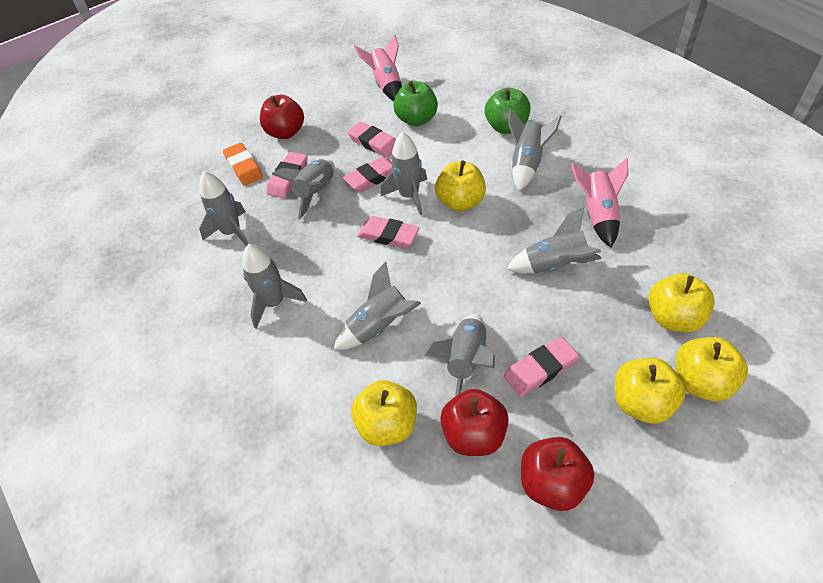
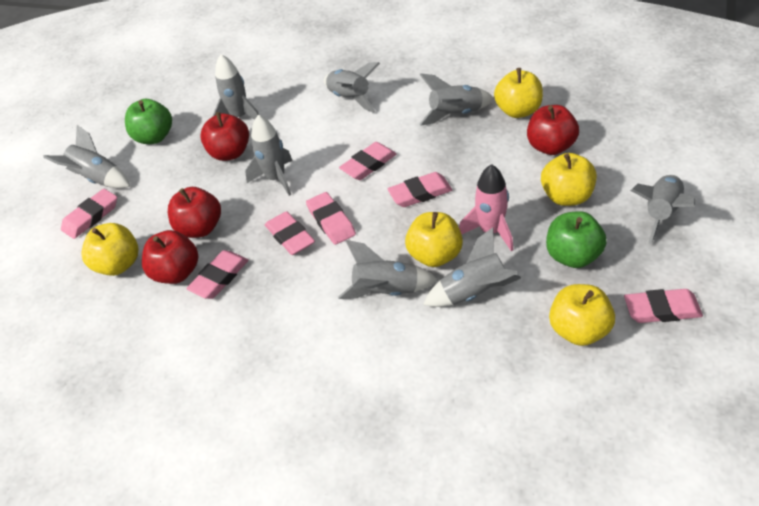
orange eraser: [223,143,263,186] = 1 -> none = 0
pink eraser: [266,152,308,198] [343,156,392,192] [347,122,396,158] [357,216,420,248] [504,337,579,397] = 5 -> [61,189,117,239] [186,250,249,299] [265,211,315,255] [306,192,356,245] [339,142,397,180] [387,172,452,207] [624,289,703,323] = 7
pink rocket: [354,34,402,101] [571,158,628,247] = 2 -> [459,164,513,251] = 1
red apple: [260,95,304,139] [440,389,509,456] [521,437,594,511] = 3 -> [142,230,198,284] [168,187,221,238] [200,112,249,161] [527,105,579,155] = 4

